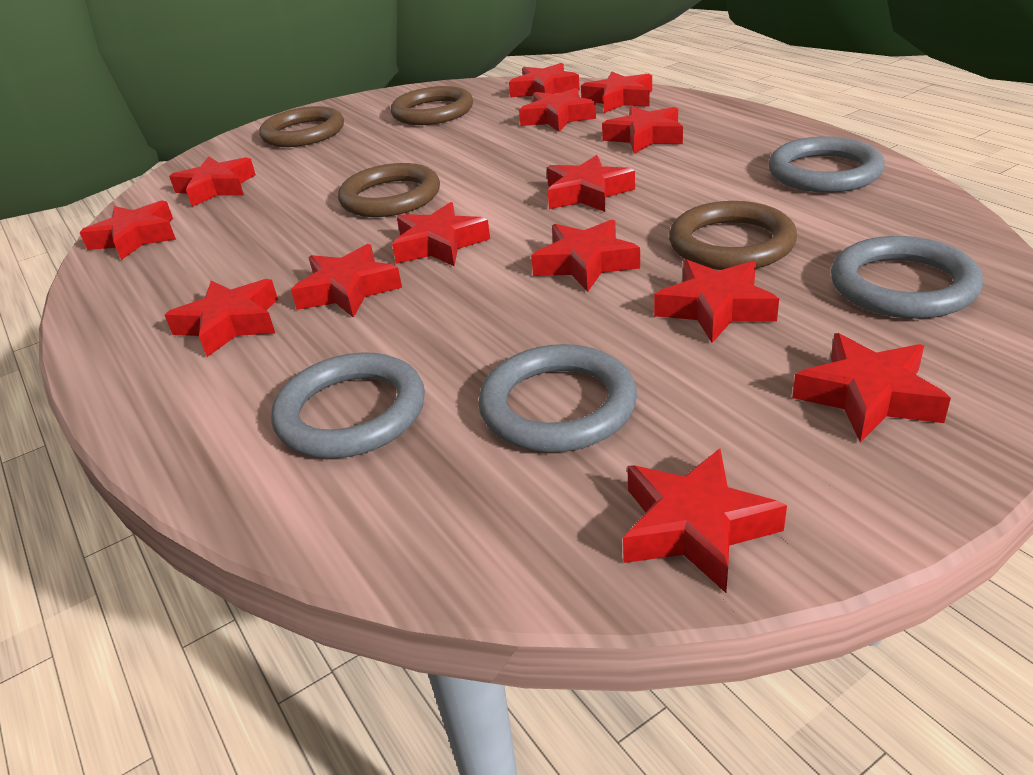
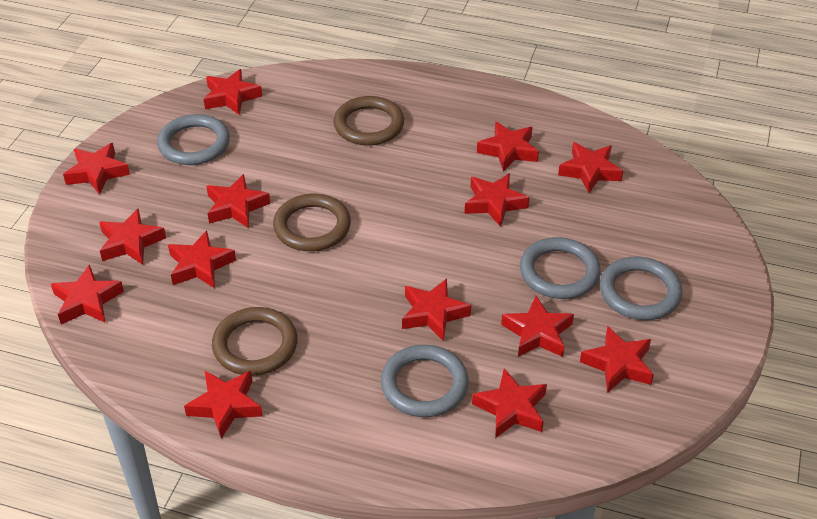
brown ring: [259,106,344,147] [338,163,440,217] [391,86,473,125] [669,201,797,270] = 4 -> [212,307,297,376] [273,194,351,251] [334,96,404,146] = 3

